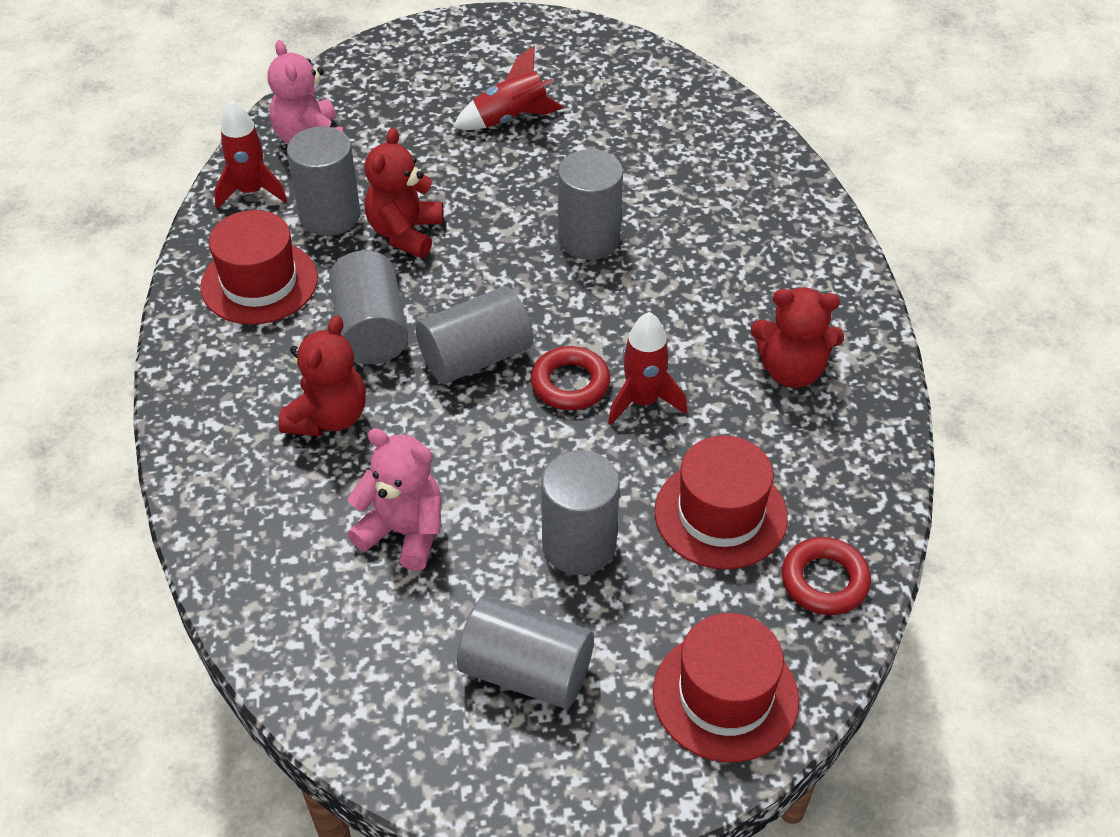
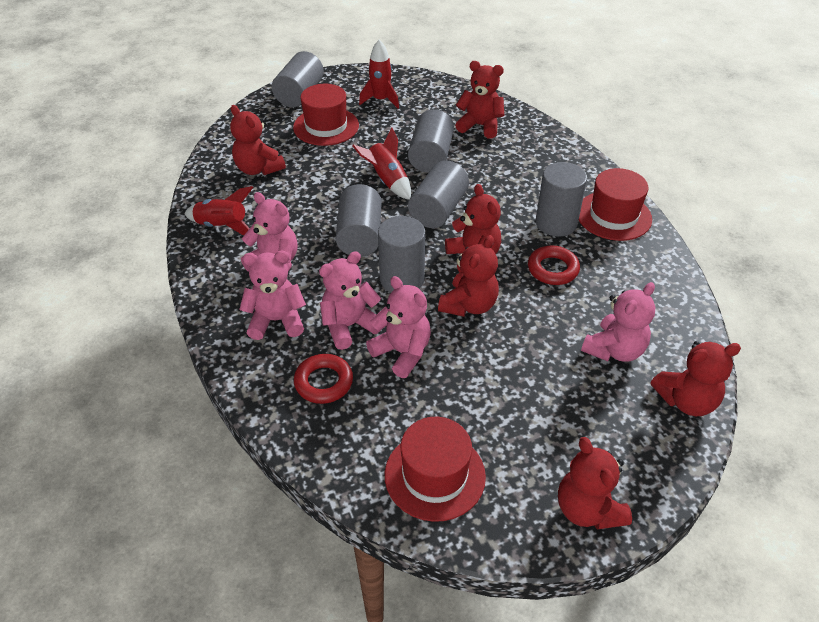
pink teddy bear: [267,40,344,144] [347,428,441,571] = 2 -> [239,251,306,340] [241,192,298,272] [319,251,381,350] [366,276,431,378] [581,282,656,362] = 5
red teddy bear: [278,316,366,437] [365,128,443,258] [751,288,844,388] = 3 -> [230,105,286,175] [438,235,499,317] [445,184,501,273] [455,61,504,139] [558,437,632,529] [650,341,741,416] = 6

